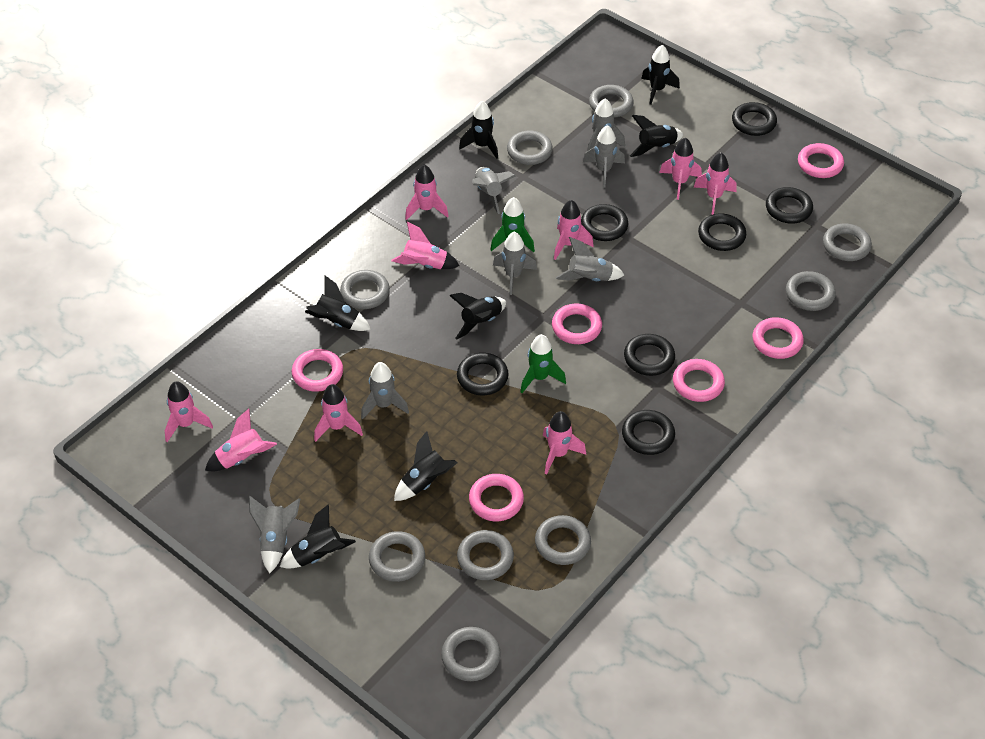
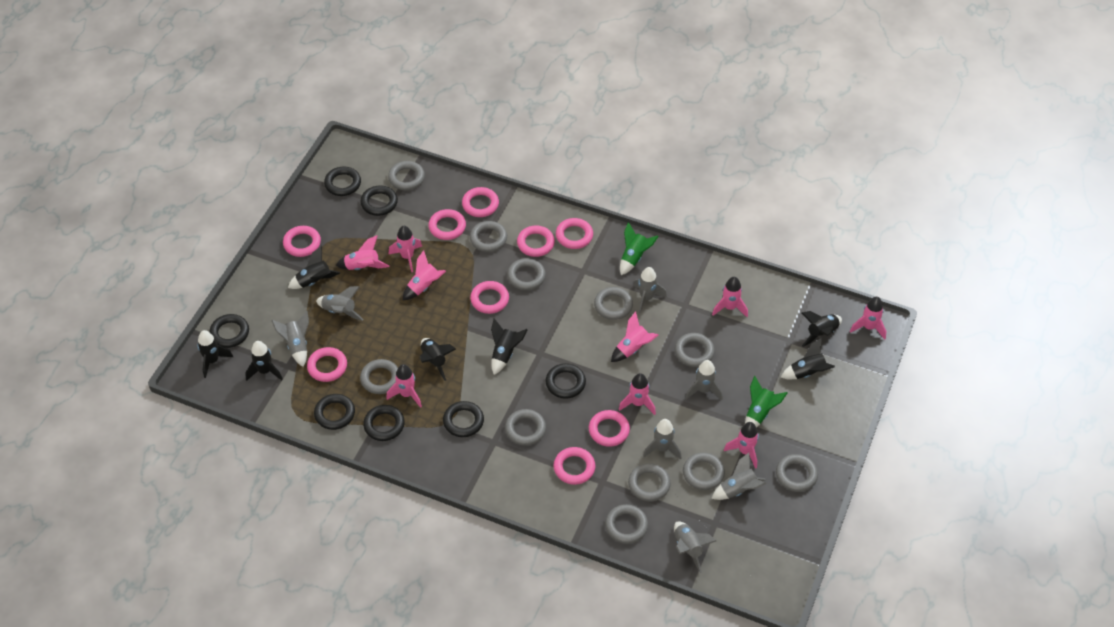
grey ring: [340,270,390,309] [369,531,425,582] [441,627,501,681] [457,530,514,580] [507,131,553,165] [535,515,591,565] [589,85,634,118] [786,271,836,311] [823,224,872,261] = 9 -> [360,359,398,394] [388,161,425,190] [470,221,507,252] [505,409,546,446] [507,258,546,290] [594,287,633,320] [605,504,648,544] [628,463,671,501] [675,333,715,367] [683,452,725,490] [776,454,818,492] = 11
pink ring: [292,349,343,392] [469,474,524,521] [552,304,602,344] [673,359,725,402] [752,317,804,359] [798,143,844,178] = 6 -> [283,226,321,257] [307,347,347,382] [428,209,466,240] [462,187,499,217] [470,281,509,314] [517,226,555,257] [553,447,596,485] [556,218,593,249] [589,410,630,447] = 9

